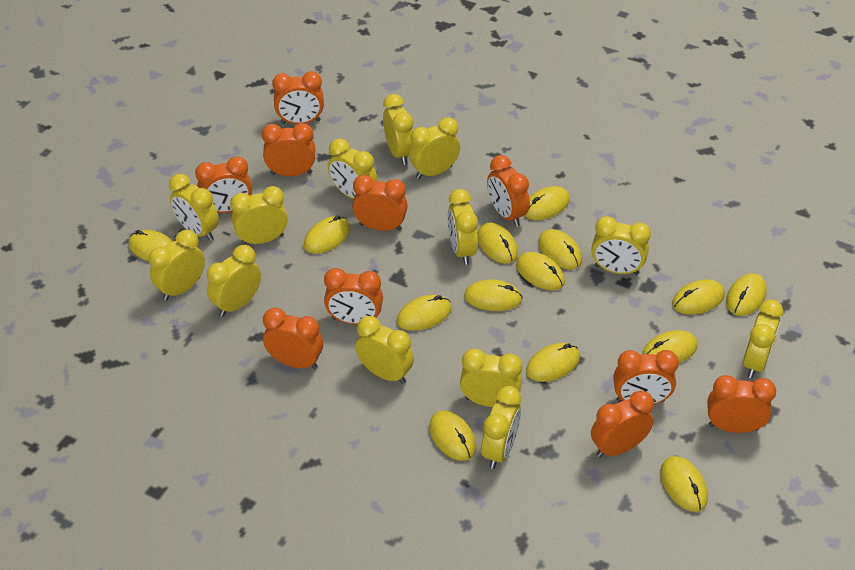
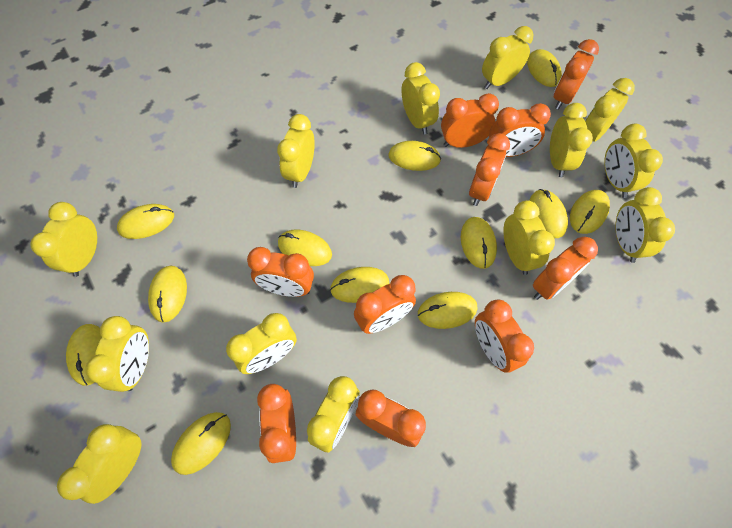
yellow mouse: [129,230,173,261] [304,215,351,254] [397,295,452,331] [429,410,476,461] [464,279,523,311] [478,223,518,264] [516,252,565,290] [524,186,570,220] [526,343,580,382] [538,229,582,270] [642,330,697,363] [660,456,708,512] [672,280,725,315] [726,273,767,316] = 14 -> [66,324,102,386] [117,204,174,239] [148,265,187,323] [171,412,231,475] [278,229,332,266] [330,267,389,303] [388,141,441,171] [418,292,477,329] [461,217,497,269] [527,49,562,87] [529,189,568,238] [570,190,610,234] = 12

